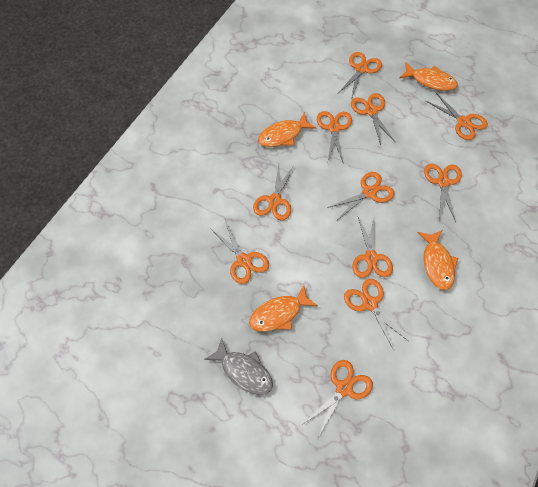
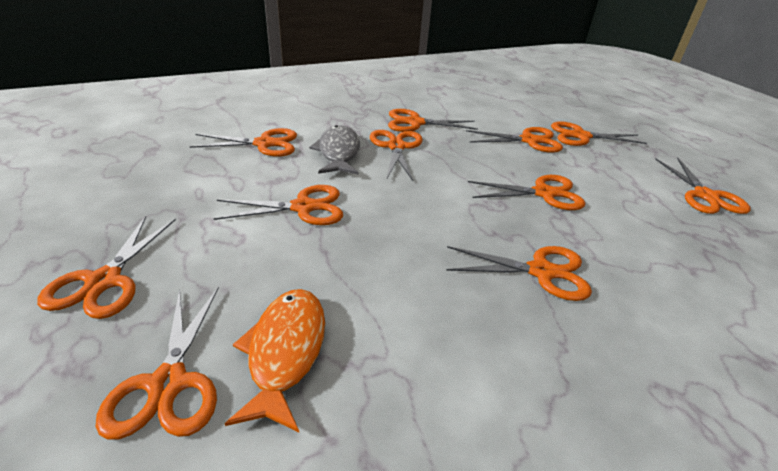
orange fish: [249,285,318,332] [258,112,316,147] [399,63,458,91] [417,230,458,290] = 4 -> [225,289,325,432] = 1

